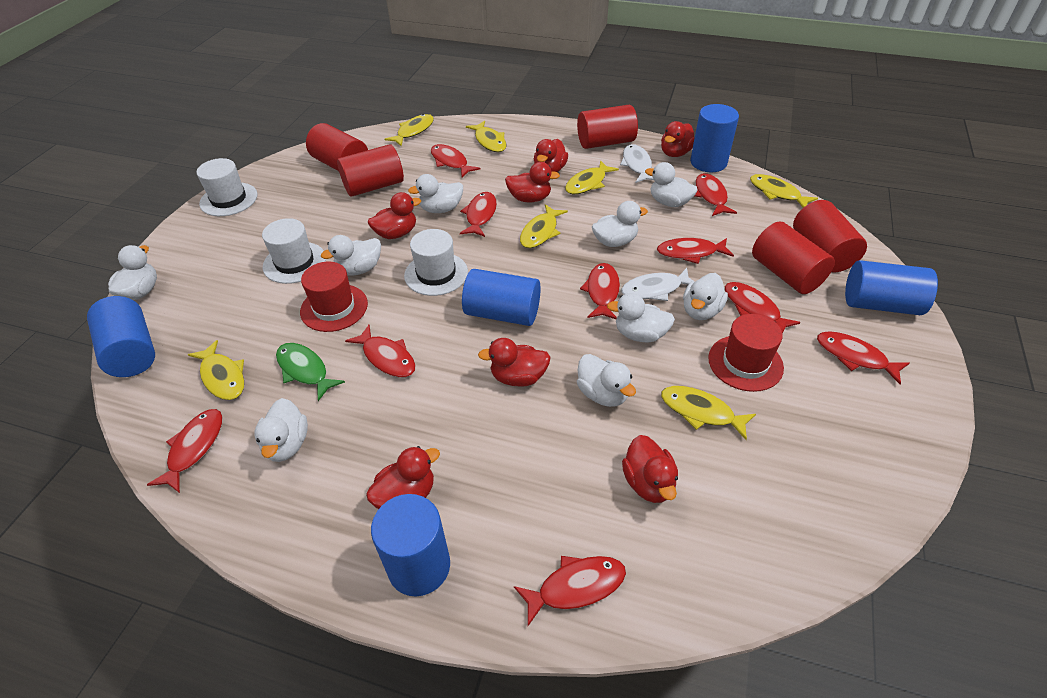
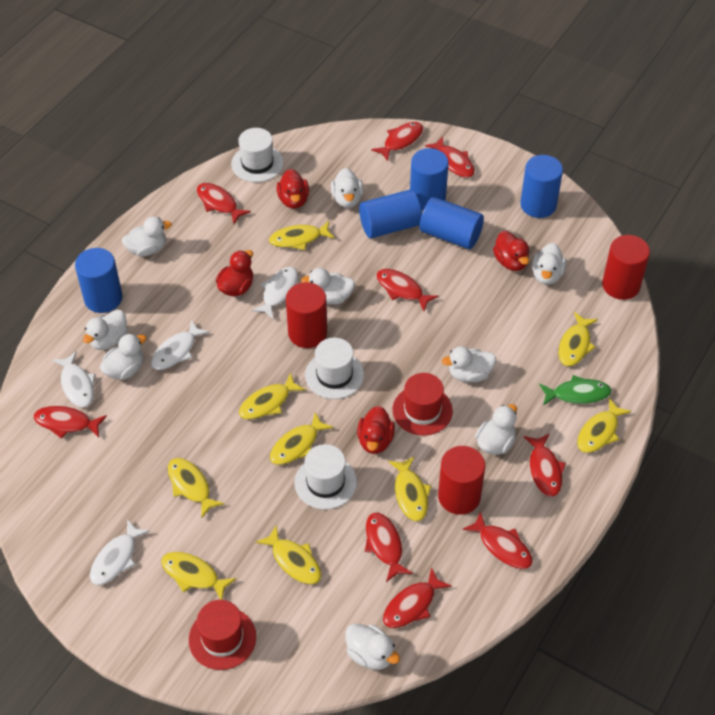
red cylinder: [306,123,368,171] [337,144,404,197] [577,105,638,149] [752,221,835,294] [793,200,867,272] = 5 -> [286,282,327,348] [438,446,485,515] [602,235,650,300] = 3
red duck: [366,446,440,509] [368,192,421,239] [478,338,551,387] [505,162,560,203] [534,139,568,172] [622,435,678,503] [661,121,695,157] = 7 -> [216,250,253,296] [277,169,309,209] [357,406,395,454] [493,231,529,271] = 4
red fish: [147,409,222,493] [345,325,416,377] [431,144,480,177] [460,192,497,237] [514,556,626,626] [580,263,620,319] [657,238,734,264] [694,173,737,216] [725,282,801,333] [817,331,910,384] = 10 -> [33,406,107,439] [197,183,251,224] [365,513,413,582] [371,122,423,161] [376,269,439,311] [383,567,452,628] [425,136,475,178] [462,511,533,569] [524,433,566,497] = 9
white fish: [620,144,654,183] [621,268,695,301] = 2 -> [52,351,96,408] [90,519,150,585] [151,320,210,370] [252,267,298,320] = 4
yellow fish: [188,340,244,400] [385,114,434,146] [466,121,506,152] [520,204,568,248] [565,160,619,194] [661,386,756,440] [750,174,818,208] = 7 -> [161,552,236,600] [168,458,224,518] [239,373,306,419] [256,526,321,584] [269,221,335,250] [270,413,333,465] [388,456,431,521] [558,312,598,366] [577,398,632,453] = 9

